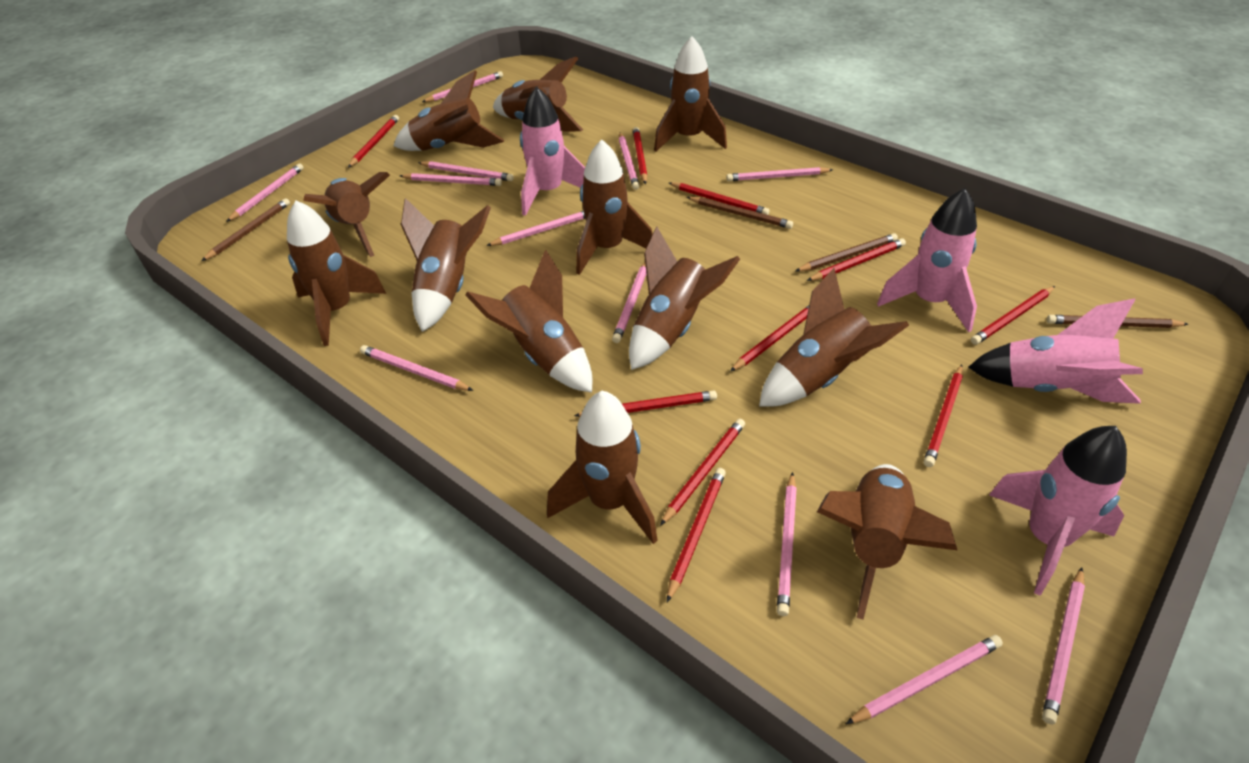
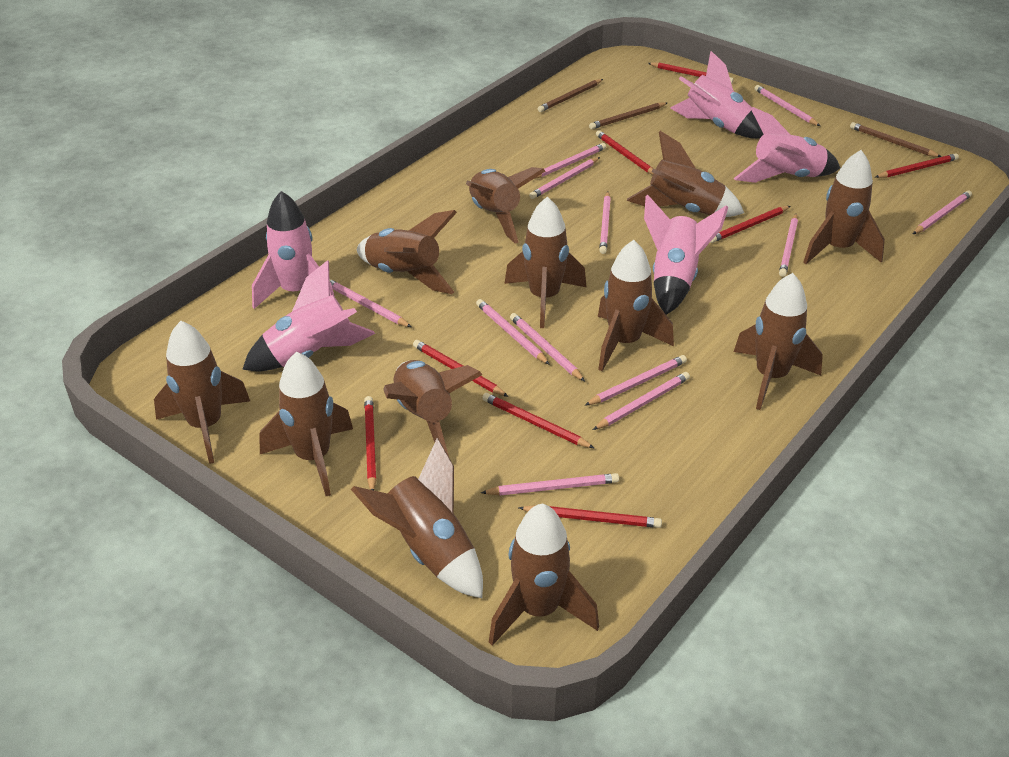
brown pencil: [202,198,290,261] [687,197,793,229] [795,233,898,271] [1047,315,1188,328] = 4 -> [538,79,603,112] [589,102,667,129] [850,122,942,157] = 3
pink rocket: [520,87,585,216] [877,188,977,333] [968,298,1143,404] [989,426,1127,596] = 4 -> [242,260,375,371] [252,191,335,309] [644,195,728,315] [670,51,764,139] [734,107,840,183] = 5
red pencil: [348,115,399,168] [574,390,717,417] [633,127,648,184] [660,419,745,526] [667,468,726,602] [669,182,770,215] [730,305,809,371] [807,238,906,281] [924,364,963,467] [971,286,1055,345] = 10 -> [364,396,376,490] [413,340,508,397] [482,393,594,448] [519,505,662,528] [596,130,654,175] [648,62,734,84] [710,206,790,243] [875,153,959,178] = 8

